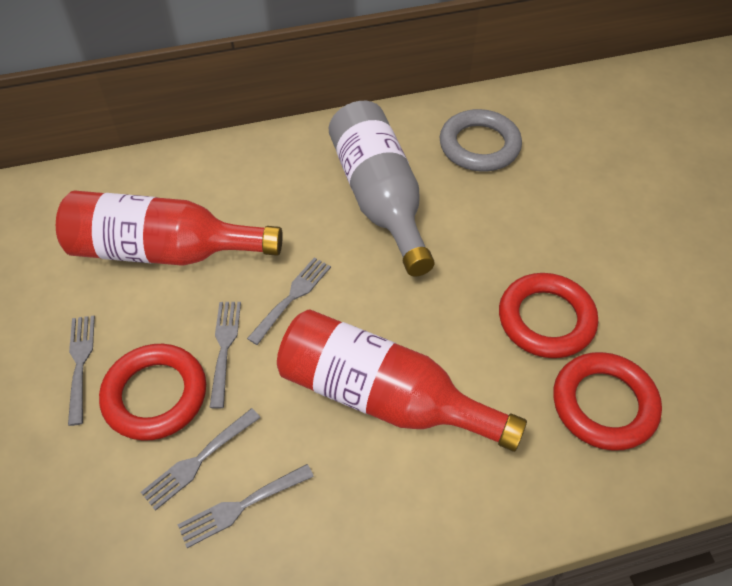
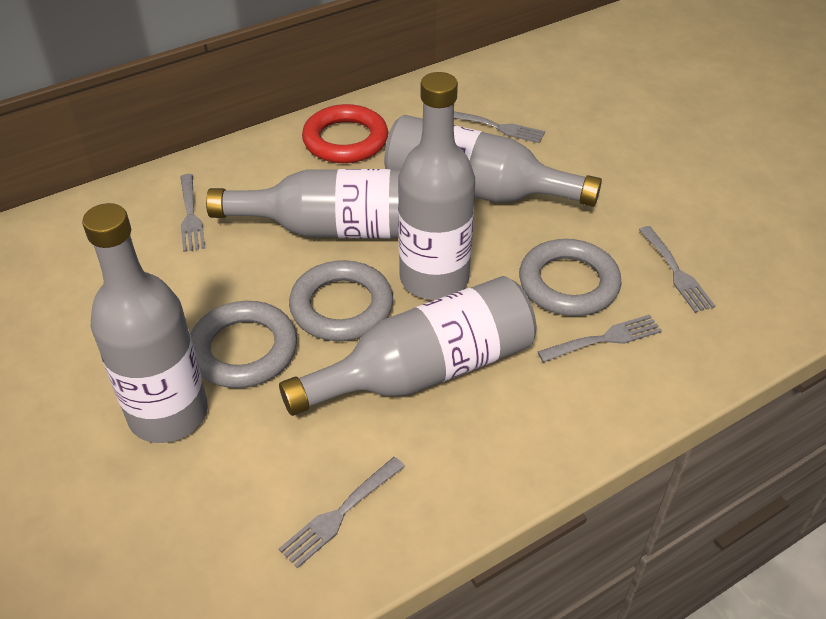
grey bottle: [329,101,435,277] = 1 -> [82,203,208,443] [206,169,401,238] [279,276,537,416] [384,115,602,207] [398,72,475,300] = 5
grey ring: [440,109,522,172] = 1 -> [190,301,297,388] [289,260,393,341] [519,239,621,316] = 3
red bottle: [56,190,283,266] [277,310,527,452] = 2 -> none = 0
red ring: [99,344,206,441] [499,273,598,358] [553,352,662,451] = 3 -> [302,104,388,163] = 1

